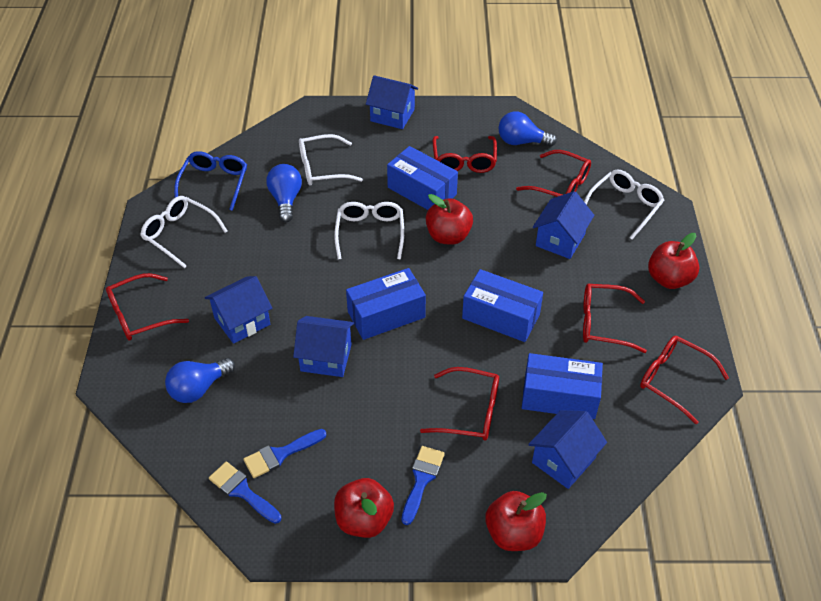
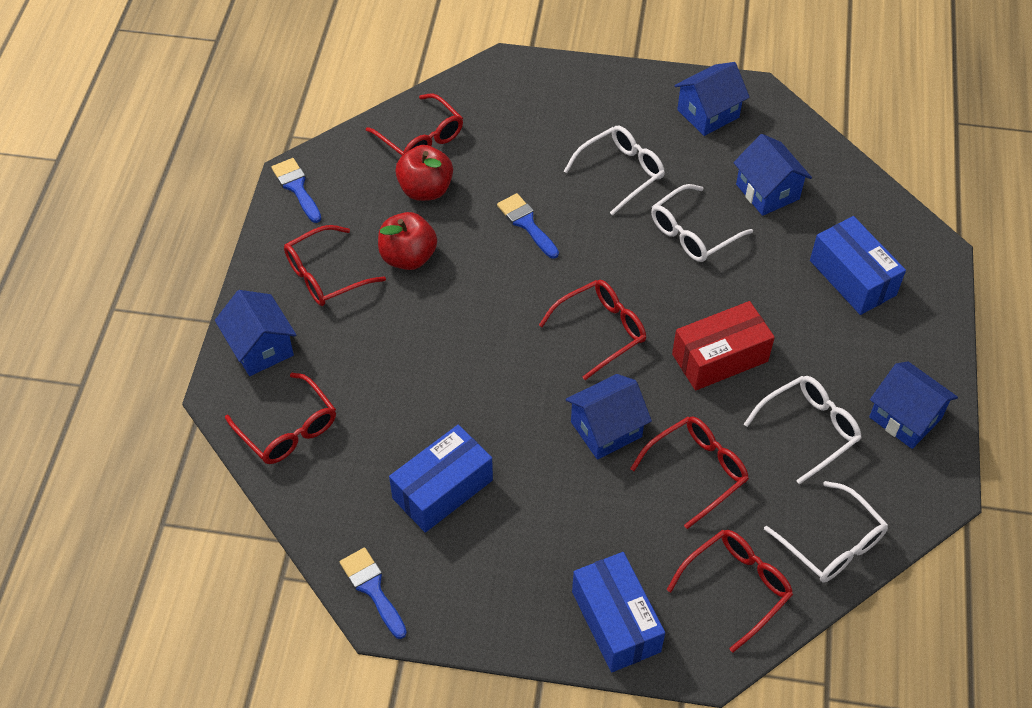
blue box: [346,268,426,340] [387,146,458,210] [462,269,543,342] [522,353,603,419] = 4 -> [389,425,493,533] [572,552,665,672] [810,216,906,315] = 3
blue glasses: [174,151,247,211] = 1 -> none = 0
blue light bulb: [165,358,235,403] [266,164,302,223] [498,111,557,147] = 3 -> none = 0
red apple: [334,478,394,538] [426,194,473,245] [485,491,547,551] [648,233,699,289] = 4 -> [378,212,437,270] [395,145,453,201] = 2
red box: none = 0 -> [672,301,775,391] = 1

